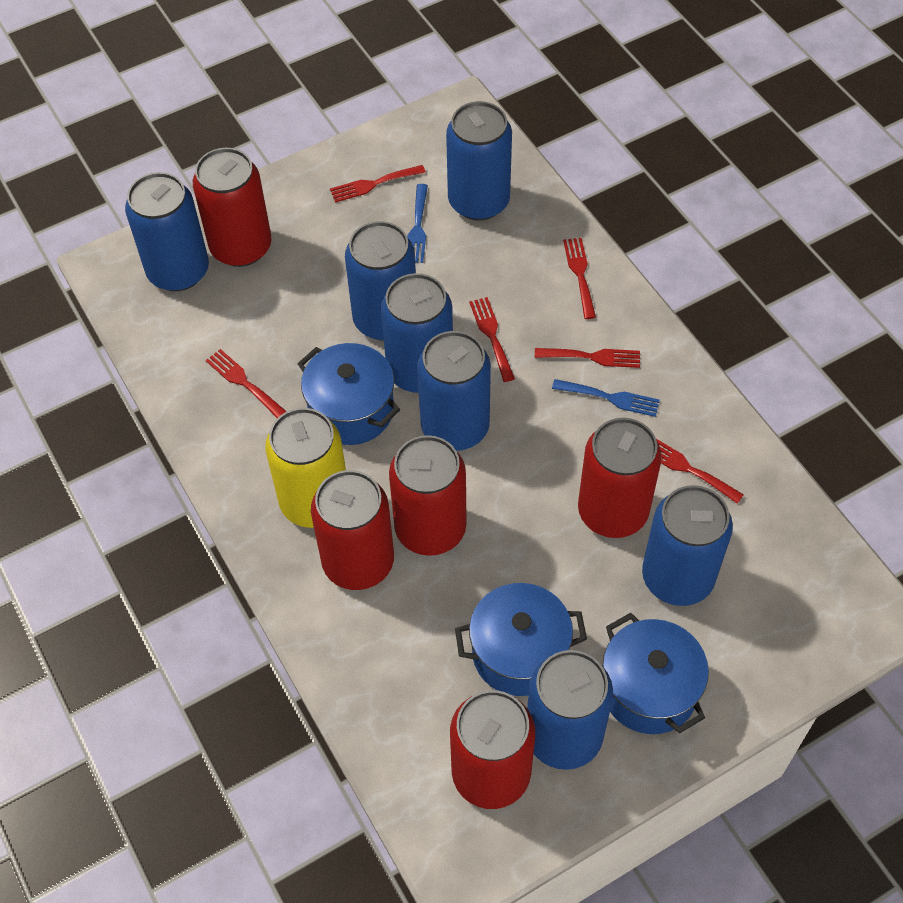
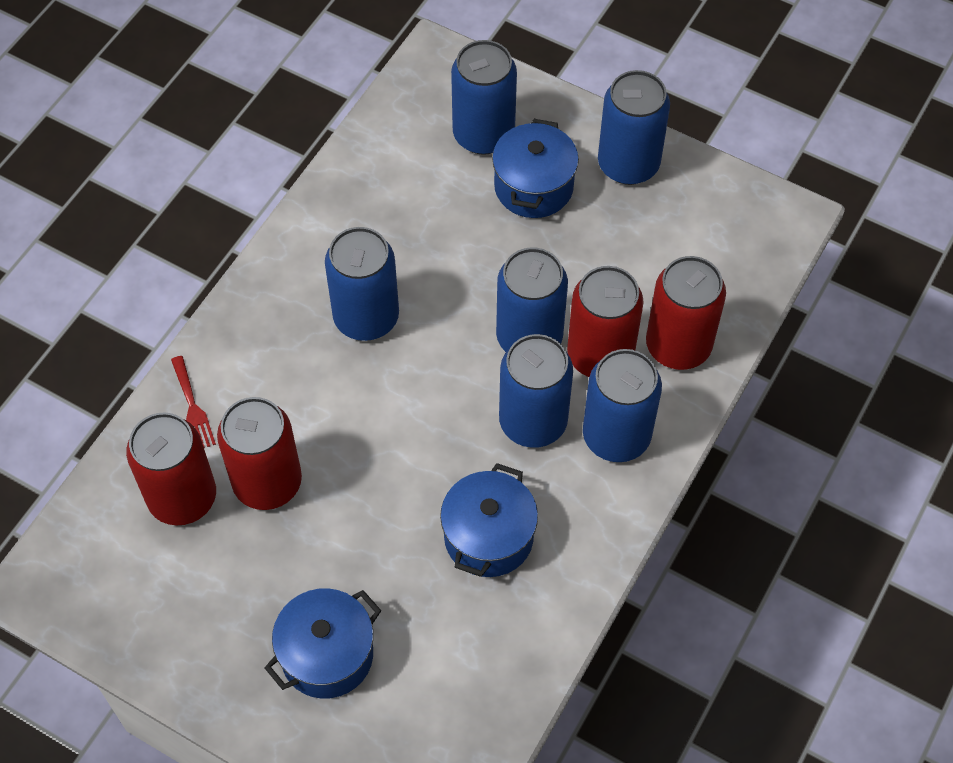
blue can: [125,172,209,291] [345,221,416,341] [381,273,453,393] [417,331,491,451] [446,101,512,221] [527,650,613,770] [642,485,733,606] = 7 -> [325,227,399,341] [451,40,517,155] [496,247,568,352] [499,334,573,448] [583,349,662,462] [598,70,670,185] = 6
blue fork: [407,184,428,263] [552,379,660,417] = 2 -> none = 0
red can: [193,148,272,267] [311,470,394,590] [389,435,467,556] [450,690,535,809] [578,418,662,538] = 5 -> [126,412,216,526] [217,397,302,510] [567,266,644,377] [646,256,726,370] = 4
red fork: [206,349,287,418] [330,165,426,203] [469,297,515,382] [535,348,640,368] [563,238,596,319] [656,439,744,504] = 6 -> [171,356,216,448] = 1
yellow can: [265,408,346,528] = 1 -> none = 0

